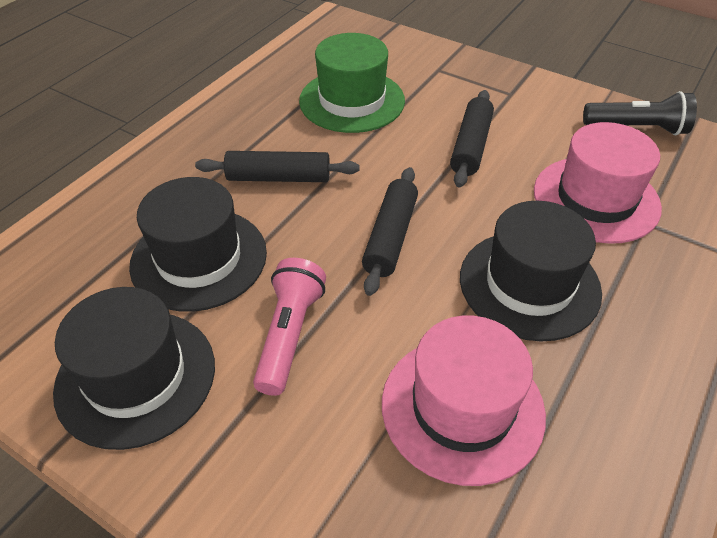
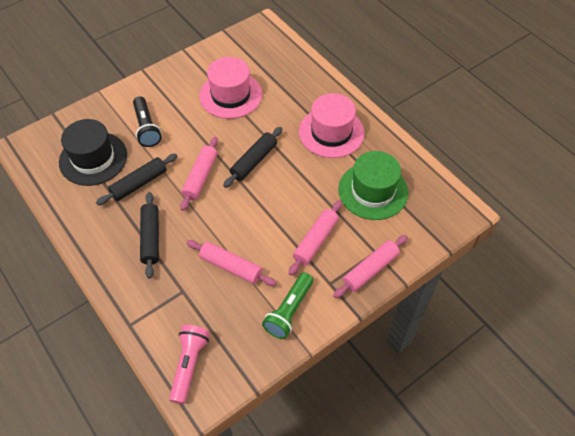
black hat: [53,287,215,450] [129,177,267,312] [460,201,602,341] = 3 -> [59,119,127,186] = 1
green flashlight: none = 0 -> [262,272,313,339] = 1
pink rolling pin: none = 0 -> [180,137,218,211] [186,240,276,286] [289,200,342,276] [333,235,408,298] = 4

